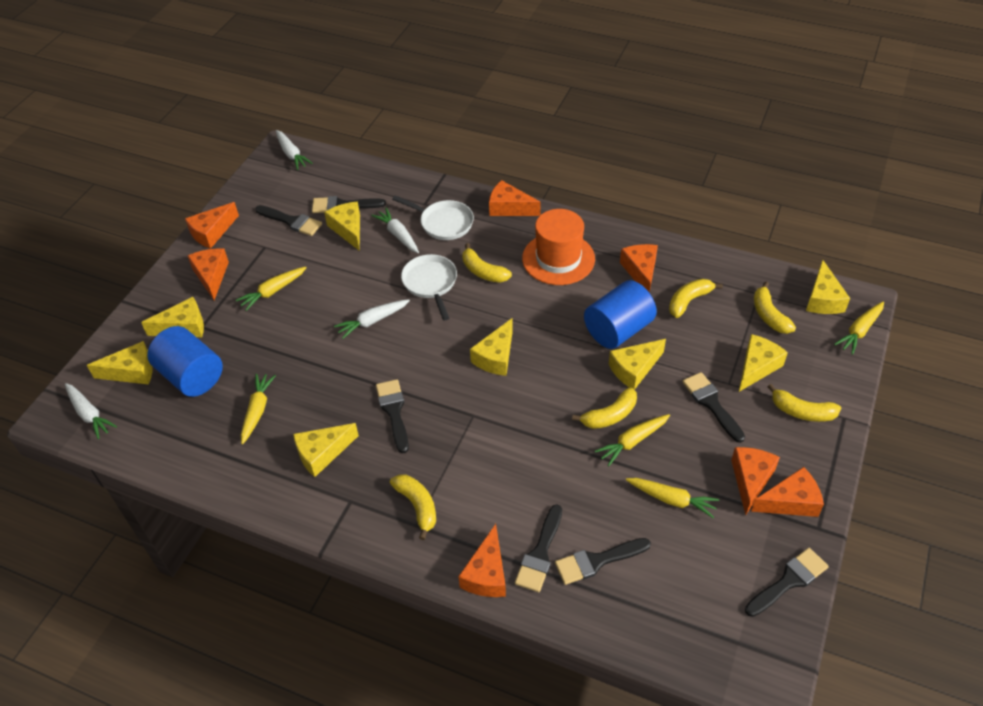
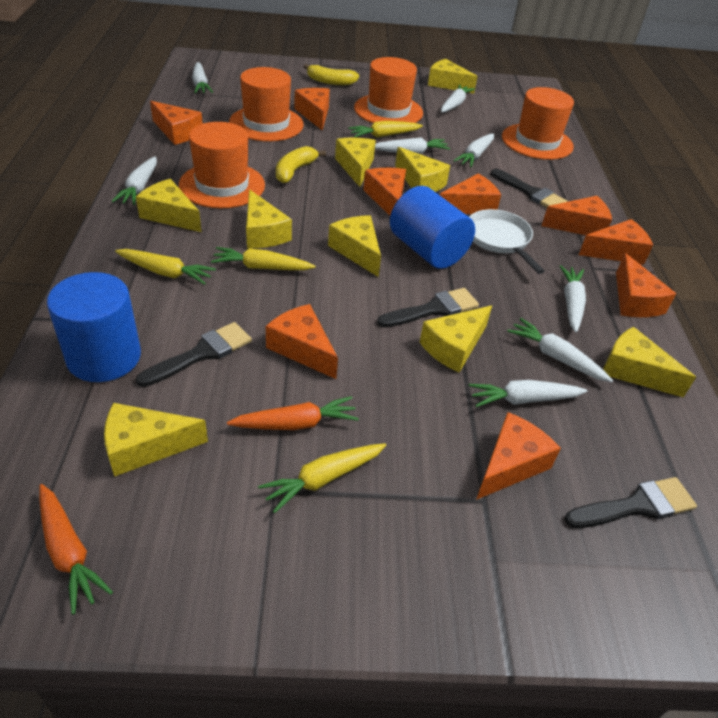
black brush: [255,205,322,236] [312,196,386,213] [376,379,409,453] [515,504,562,592] [555,538,651,585] [682,372,745,443] [745,548,829,617] = 7 -> [136,322,252,387] [377,288,479,328] [491,169,568,207] [565,477,697,528] = 4
orange carrot: none = 0 -> [39,484,113,615] [227,396,359,430] = 2
orange cheese: [185,202,239,249] [188,249,229,300] [458,524,506,597] [489,180,541,216] [620,244,658,293] [731,447,780,515] [751,467,824,517] = 7 -> [150,101,203,145] [266,304,338,379] [294,88,330,130] [363,168,406,216] [440,174,501,214] [476,412,561,500] [542,196,612,235] [579,219,653,265] [616,253,676,317] = 9
orange hat: [522,209,595,285] = 1 -> [179,122,265,208] [229,67,304,141] [354,57,423,123] [502,87,574,160] = 4
white carrot: [65,383,117,439] [276,130,312,170] [334,299,410,339] [371,208,419,253] = 4 -> [112,156,157,205] [192,62,213,94] [375,137,450,154] [441,84,475,112] [453,133,494,168] [469,380,587,407] [507,318,613,382] [560,265,586,333] = 8
white pan: [392,195,474,240] [401,254,457,320] = 2 -> [469,209,545,274] = 1
yellow banana: [390,475,436,540] [462,243,512,283] [572,387,637,429] [669,279,723,318] [754,281,796,334] [768,384,841,422] = 6 -> [276,146,326,183] [304,64,359,85] = 2
yellow carrot: [236,267,307,311] [241,373,276,444] [595,414,670,466] [626,478,719,518] [834,301,884,355] = 5 -> [115,249,216,285] [211,247,315,270] [258,443,386,513] [348,121,423,138] = 4
yellow cheese: [87,341,153,384] [141,297,204,337] [293,423,359,477] [324,202,360,250] [470,318,513,376] [609,339,666,390] [739,334,788,392] [806,260,850,314] = 8 -> [104,403,208,477] [136,179,202,232] [246,189,292,248] [328,215,381,277] [335,138,376,187] [395,147,450,192] [420,305,492,373] [428,59,478,94] [603,327,696,398] = 9

